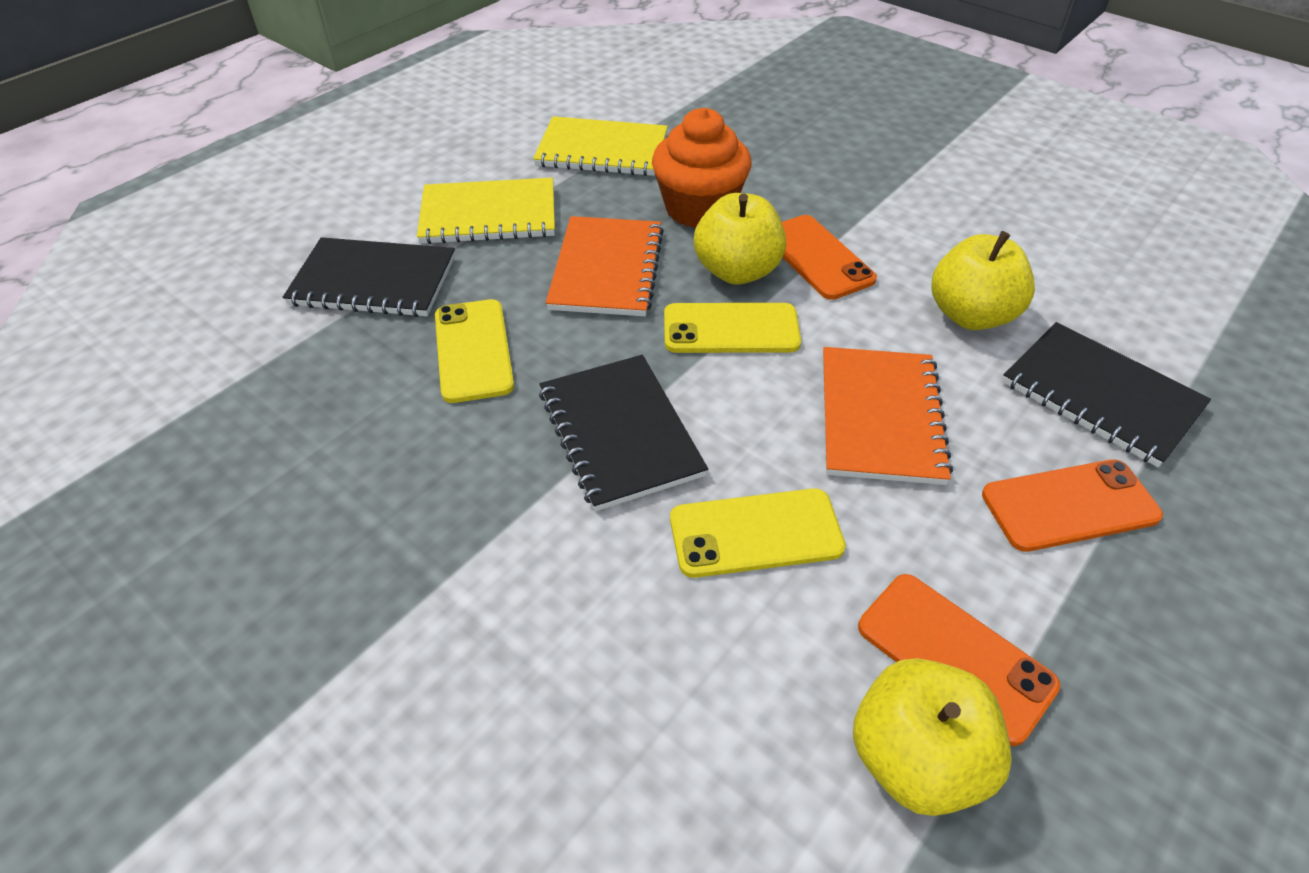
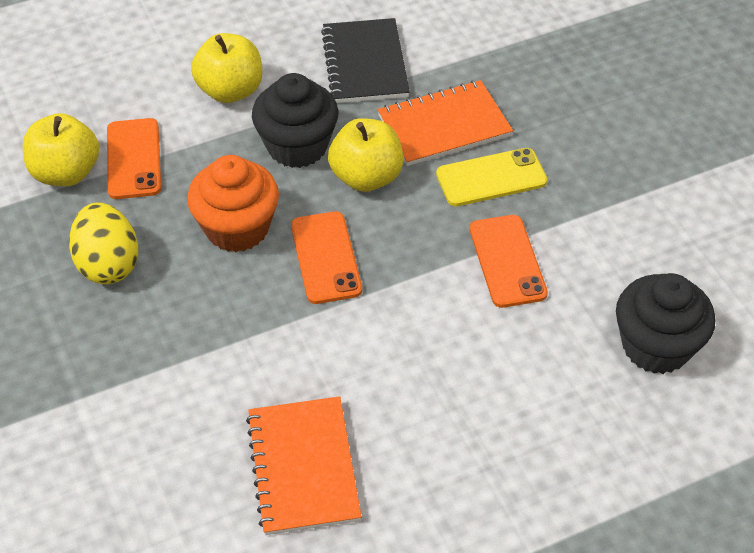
black cupcake: none = 0 -> [252,73,338,168] [616,273,715,374] = 2
black notebook: [283,237,455,317] [539,355,708,511] [1002,322,1211,467] = 3 -> [321,18,410,103] = 1
yellow egg: none = 0 -> [69,202,138,284] = 1
yellow notebook: [417,178,555,244] [533,116,668,176] = 2 -> none = 0
yellow phone: [435,299,514,403] [664,303,801,353] [670,488,846,578] = 3 -> [436,148,547,206] = 1

